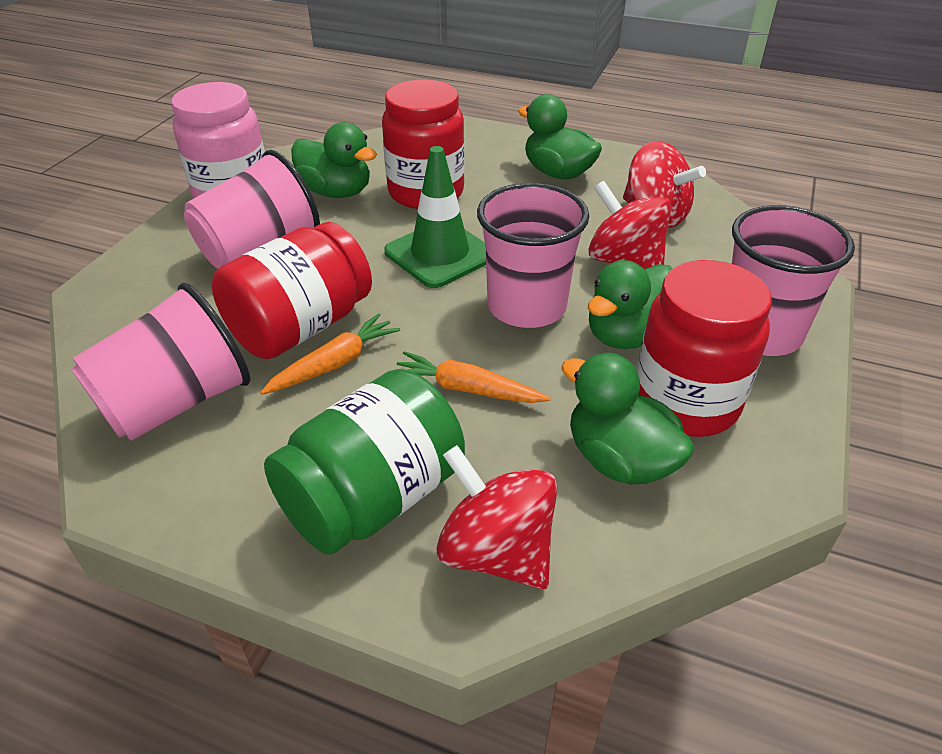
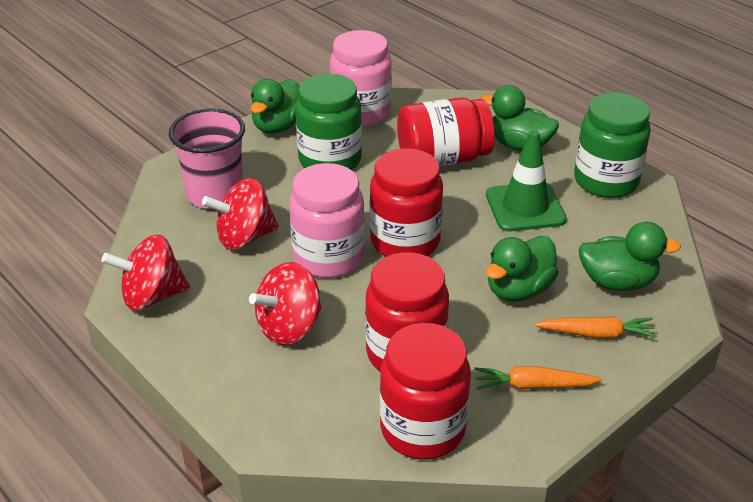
green jar: [264,369,465,555] = 1 -> [295,74,362,170] [574,93,651,198] = 2
pink cup: [71,283,250,441] [184,150,320,269] [477,183,589,328] [732,205,855,356] = 4 -> [169,109,245,209] = 1
pink jar: [171,82,265,199] = 1 -> [289,163,365,278] [330,30,392,127] = 2
red jar: [212,222,372,359] [382,80,465,209] [637,260,772,437] = 3 -> [365,252,449,372] [370,148,443,257] [380,323,471,459] [397,97,495,166] = 4

